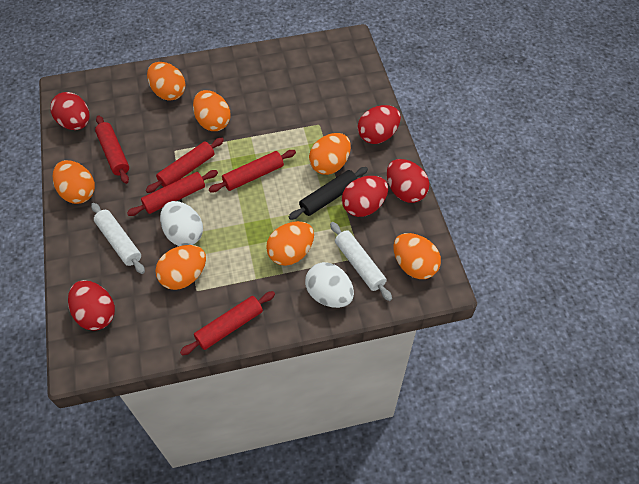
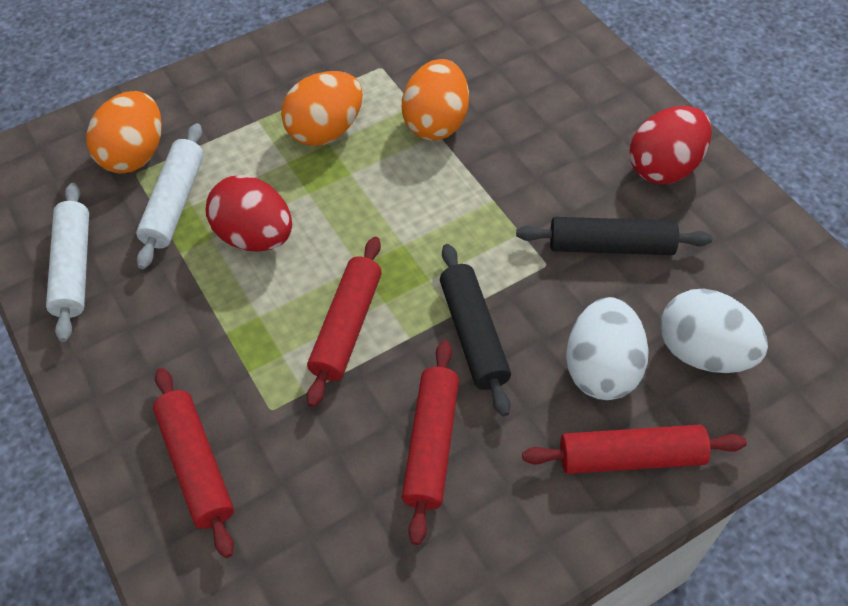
black rolling pin: [289,167,368,220] = 1 -> [440,244,511,417] [516,217,712,255] = 2
orange egg: [53,160,95,204] [147,62,186,101] [155,245,206,290] [193,90,230,131] [266,221,314,266] [309,133,351,175] [393,233,441,279] = 7 -> [86,91,162,174] [281,71,363,146] [402,59,469,141] = 3
red egg: [50,92,90,130] [68,280,115,331] [342,176,388,217] [358,105,401,144] [387,159,429,203] = 5 -> [206,175,292,252] [630,106,712,184] = 2
red rolling pin: [95,115,129,184] [127,170,218,216] [146,138,224,193] [180,291,275,355] [209,150,296,192] = 5 -> [153,368,234,558] [307,237,382,407] [402,340,459,545] [522,425,747,474] = 4

